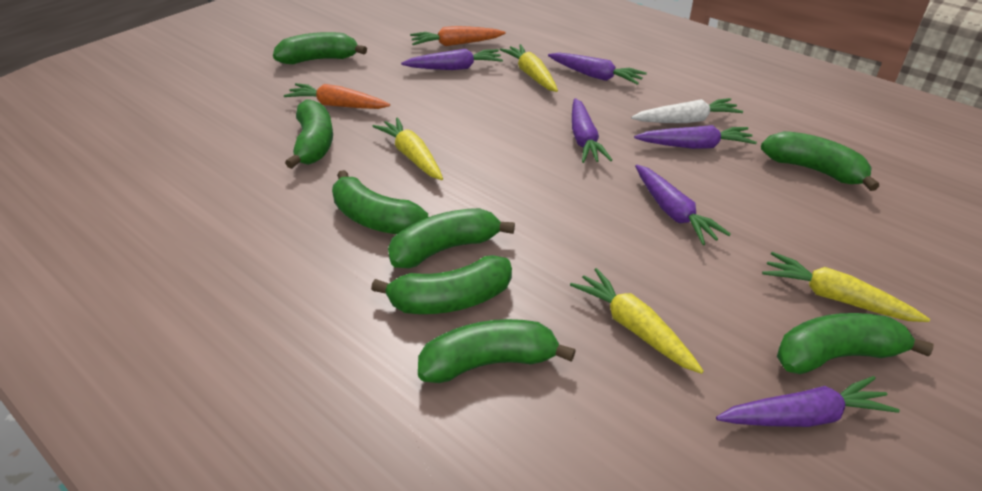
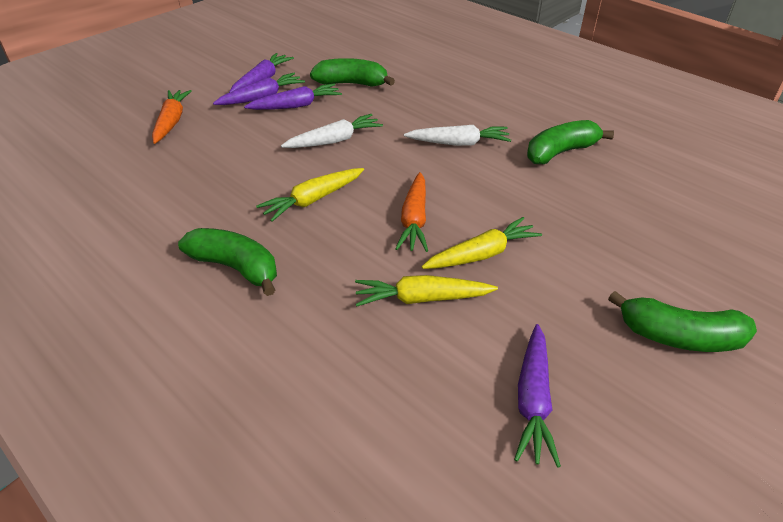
green banana: [273,32,367,64] [285,100,333,169] [332,170,428,234] [371,255,512,314] [388,208,515,268] [418,319,576,383] [761,131,879,191] [777,313,933,374] = 8 -> [178,228,277,296] [310,58,395,87] [527,120,614,164] [608,291,757,352] = 4
purple carrot: [401,49,503,70] [548,53,647,85] [572,98,612,163] [634,125,757,149] [635,165,731,245] [716,376,900,427] = 6 -> [213,73,305,105] [229,53,294,93] [244,83,342,110] [514,324,561,468] = 4
white carrot: [631,98,743,123] = 1 -> [281,114,383,148] [404,125,511,146] = 2
yellow carrot: [373,117,443,180] [500,44,558,92] [570,268,704,374] [762,252,930,322] = 4 -> [256,168,364,222] [355,275,498,306] [422,217,542,269] = 3

